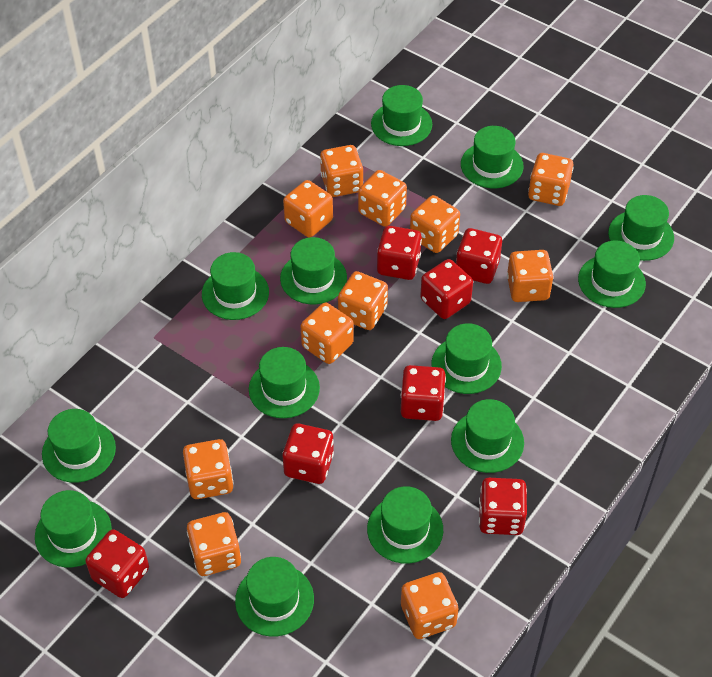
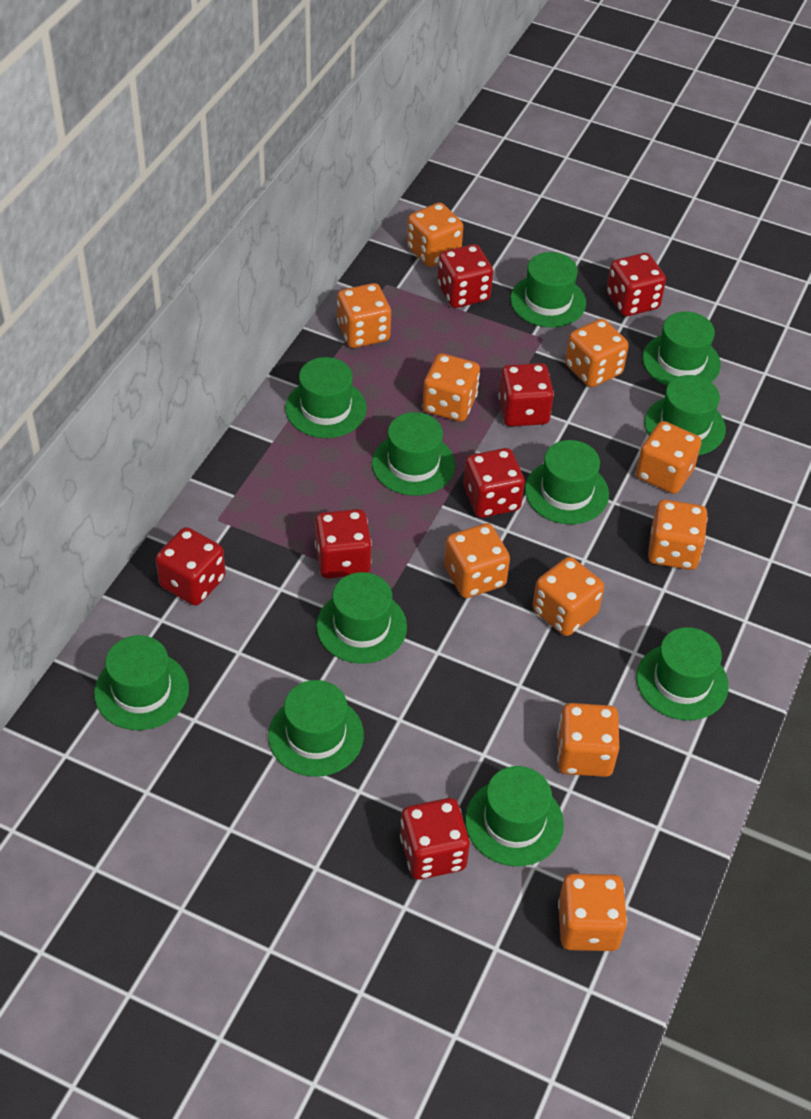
green hat: [35,490,112,567] [42,409,116,483] [202,252,269,320] [235,557,314,637] [249,347,320,418] [280,237,347,304] [367,486,443,564] [371,85,432,146] [431,323,502,394] [451,399,524,473] [461,126,524,188] [578,240,646,308] [608,195,674,261] = 13 -> [94,635,189,730] [268,680,364,777] [285,357,367,438] [316,572,407,664] [372,412,455,496] [465,766,564,866] [510,252,586,328] [525,440,609,524] [636,627,729,721] [642,311,721,386] [645,375,726,455] = 11
orange dice: [183,439,233,499] [187,512,241,576] [283,180,333,237] [301,303,354,364] [320,145,363,197] [338,271,388,330] [358,170,407,227] [401,572,458,639] [410,195,460,253] [507,250,554,302] [528,153,574,206] = 11 -> [337,283,391,348] [407,202,463,267] [422,353,480,422] [444,523,510,598] [532,557,604,636] [557,703,619,777] [558,874,627,951] [565,319,629,387] [636,421,701,494] [648,500,708,570] = 10

